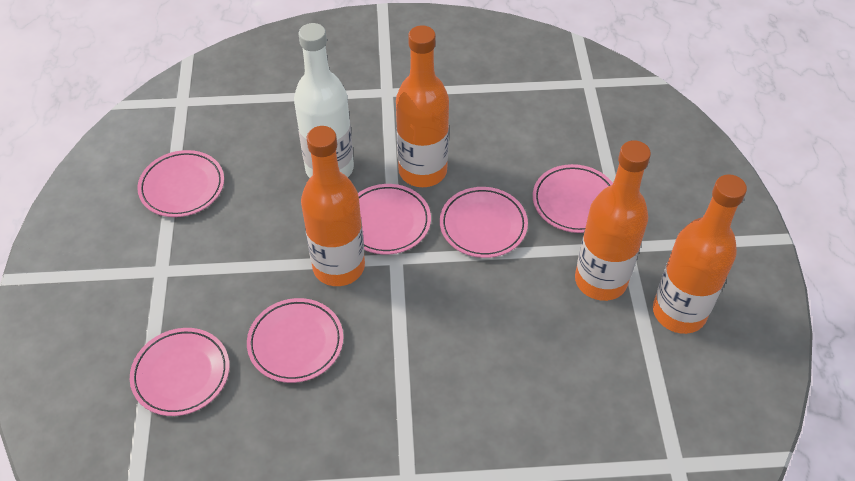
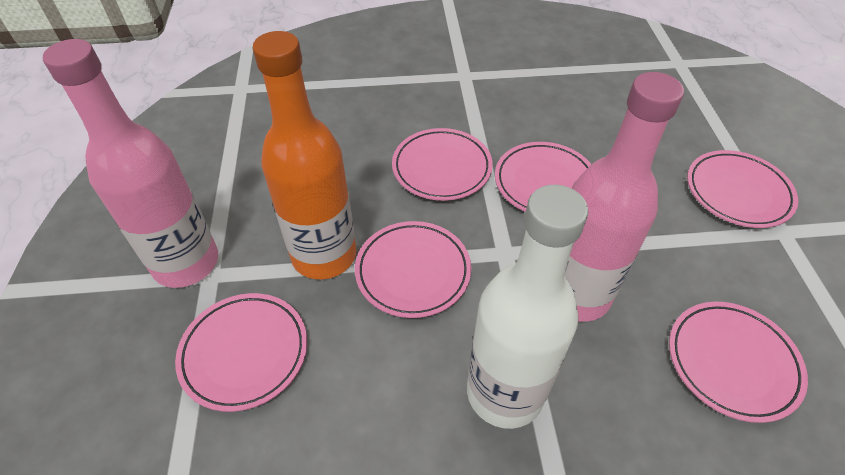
orange bottle: [301,126,365,286] [396,25,449,187] [575,140,651,301] [653,174,747,334] = 4 -> [252,31,357,279] = 1
pink bottle: none = 0 -> [43,39,218,288] [564,72,684,322] = 2

